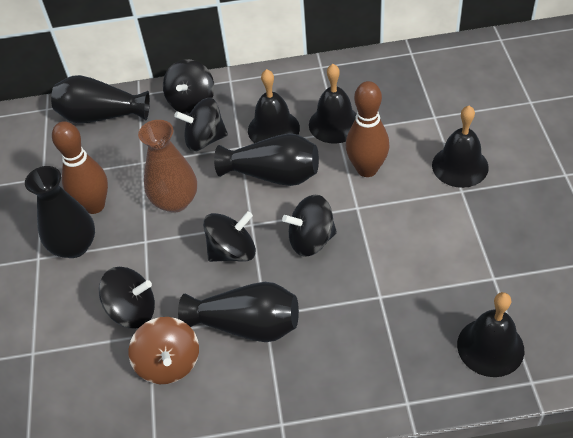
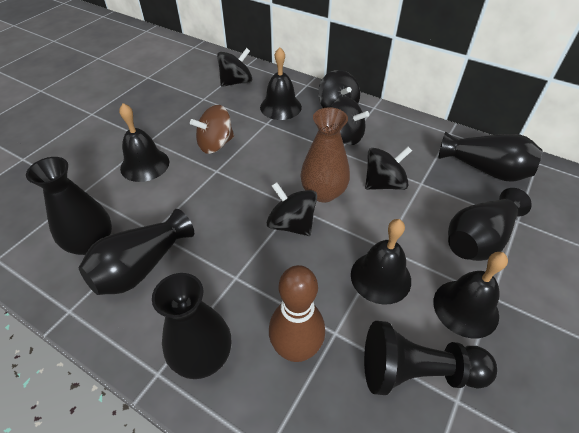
black pawn: none = 0 -> [364,321,497,395] = 1
black vase: [25,166,95,258] [51,75,150,123] [178,282,299,342] [214,133,319,186] = 4 -> [26,157,112,255] [79,209,194,295] [152,273,231,379] [439,132,542,182] [448,188,532,261] = 5
brown bowling pin: [52,121,108,214] [346,81,390,177] = 2 -> [269,265,325,362] = 1

